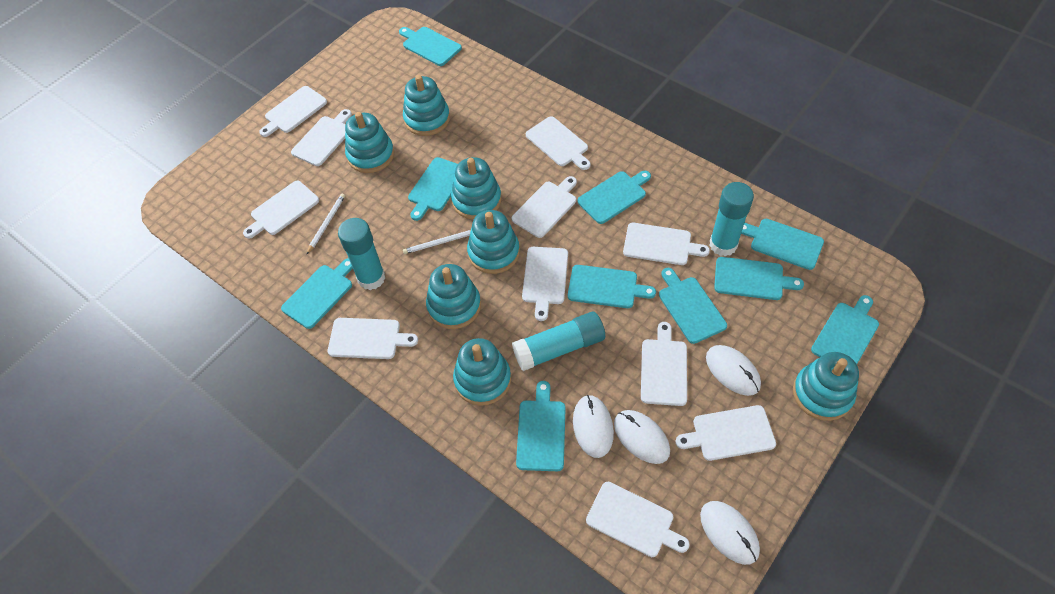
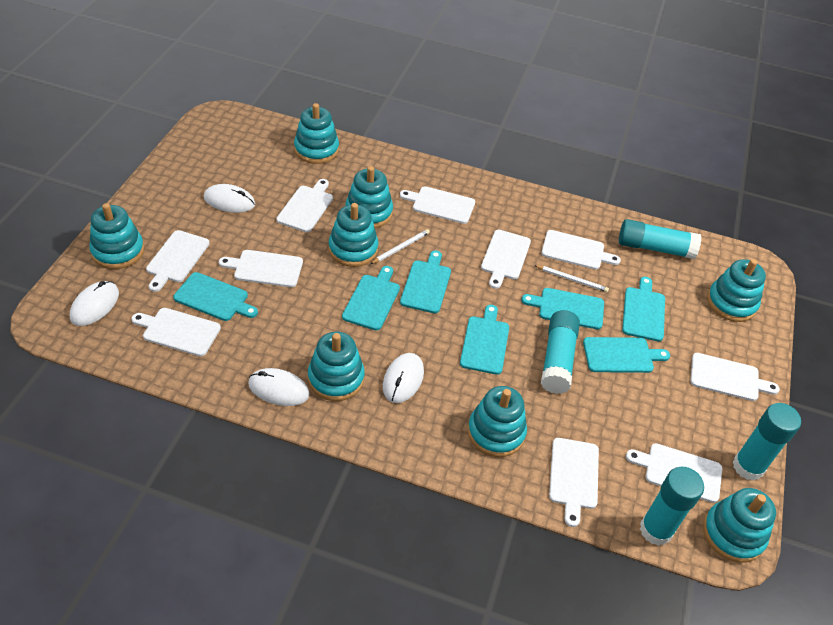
turquoise cutting board: [281,258,353,329] [399,27,462,66] [408,157,458,221] [516,381,566,471] [568,265,656,308] [577,171,651,224] [659,268,727,344] [714,257,804,300] [741,219,824,270] [811,295,879,364] = 10 -> [173,272,258,321] [342,266,400,330] [400,251,451,313] [460,305,509,375] [521,288,604,329] [583,337,670,373] [622,277,665,341] = 7
turquoise glue stick: [338,218,385,290] [512,312,605,371] [709,182,754,257] = 3 -> [541,310,580,394] [619,219,701,259] [640,467,704,546] [733,403,801,481] = 4
turquoise stacking toy: [345,112,394,173] [403,75,450,136] [426,264,481,329] [451,157,501,220] [453,338,511,406] [467,210,520,274] [793,352,859,421] = 7 -> [89,203,144,269] [294,103,339,164] [308,332,365,401] [329,203,379,267] [345,166,393,228] [468,386,527,457] [703,488,776,563] [707,259,766,322] = 8
white cutting board: [243,180,319,239] [259,86,327,137] [291,109,352,166] [327,318,418,359] [512,176,577,238] [522,247,568,321] [526,116,591,170] [586,482,690,557] [623,223,710,265] [641,322,687,406] [676,405,776,461] = 11 -> [131,308,221,357] [146,230,210,292] [219,250,303,287] [276,179,333,232] [400,186,475,224] [481,230,531,289] [541,230,621,270] [549,438,599,527] [626,443,722,503] [691,353,780,401] = 10

